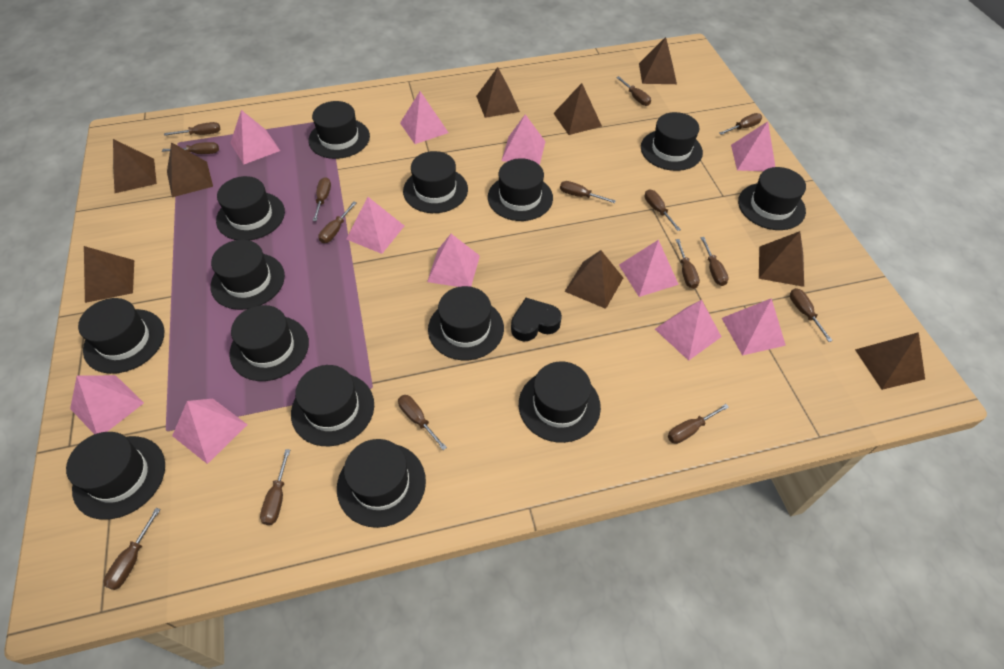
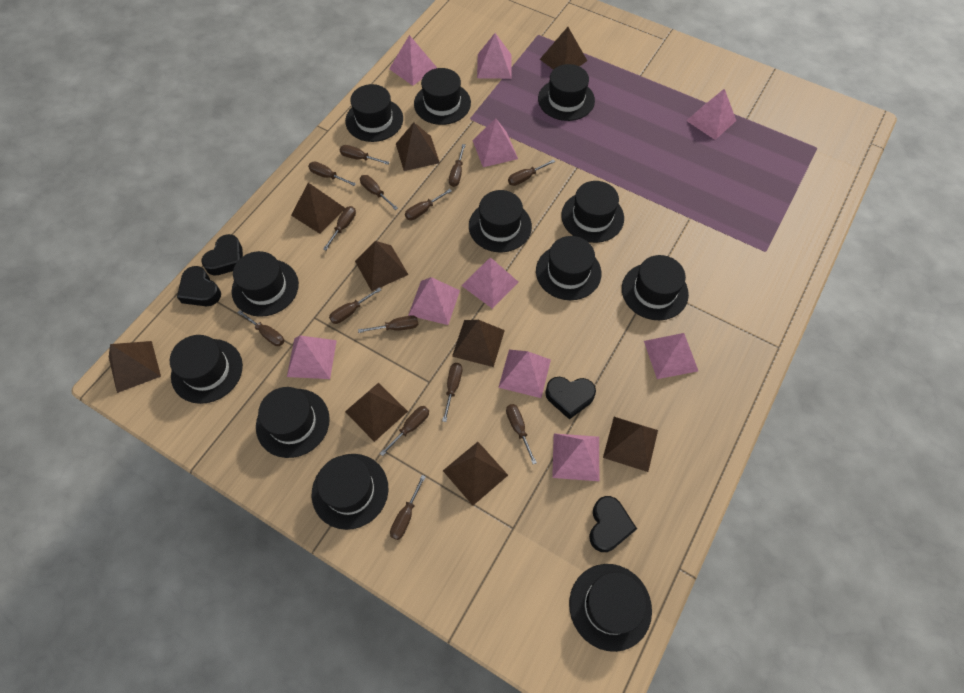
black hat: [66,432,165,520] [78,298,164,374] [211,240,285,310] [216,176,285,240] [229,305,309,381] [291,365,374,446] [308,101,370,159] [337,439,426,528] [403,151,468,213] [428,286,504,360] [488,158,553,221] [519,361,601,443] [641,112,703,171] [738,167,806,230] = 14 -> [170,335,243,404] [232,251,299,317] [256,387,330,458] [312,454,388,530] [345,84,403,142] [414,68,471,125] [469,190,532,252] [536,236,601,300] [538,64,595,121] [561,181,624,243] [569,564,652,652] [622,255,689,320] = 12
black heart: [511,298,562,341] = 1 -> [177,266,221,306] [201,234,243,276] [545,377,596,419] [589,496,637,552] = 4
brown screwdriver: [104,508,161,590] [162,142,219,154] [164,122,220,136] [260,449,290,525] [313,177,331,221] [319,201,357,243] [398,395,447,450] [560,181,616,203] [616,76,651,106] [645,189,681,231] [668,404,729,444] [676,239,700,289] [700,237,729,286] [719,113,762,135] [790,288,833,342] = 15 -> [237,310,284,346] [308,161,356,186] [323,206,356,250] [329,287,381,324] [340,145,390,164] [358,315,419,333] [360,175,398,210] [380,406,429,456] [390,475,426,540] [405,189,451,220] [442,363,462,422] [449,144,466,187] [506,404,537,464] [508,160,555,186] = 14
pink pyramid: [70,375,144,434] [172,399,248,464] [230,110,280,164] [346,197,404,254] [400,91,449,144] [427,234,480,287] [501,114,546,165] [619,240,679,297] [655,300,722,361] [722,298,786,356] [731,121,775,171] = 11 -> [287,336,337,379] [389,35,437,86] [409,277,460,325] [461,257,518,309] [472,119,518,167] [477,33,512,79] [498,350,551,398] [552,433,599,481] [644,333,698,379] [686,89,736,140] = 10

